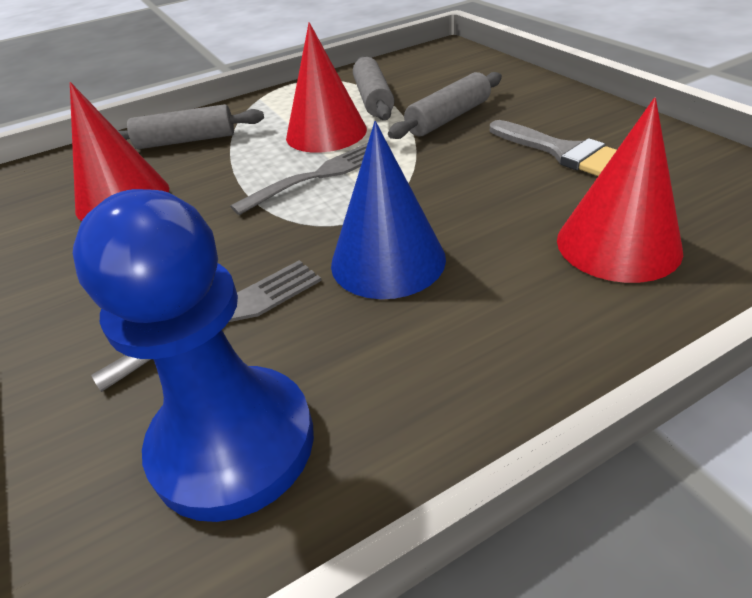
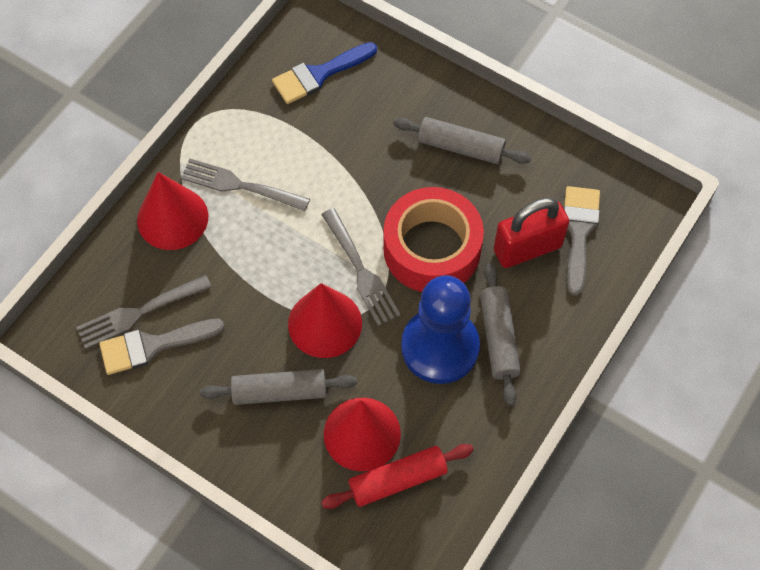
blue brush: none = 0 -> [272,42,377,104] = 1
blue cone: [331,121,446,299] = 1 -> none = 0
grey brush: [490,120,617,176] = 1 -> [99,319,225,375] [564,186,600,296] = 2
grey fork: [91,260,322,392] [230,143,368,215] = 2 -> [76,275,212,349] [181,159,310,211] [321,208,401,326] = 3
red padlock: none = 0 -> [494,198,569,268] = 1
red rolling pin: none = 0 -> [321,444,474,509] = 1
red tape: none = 0 -> [383,187,484,292] = 1

